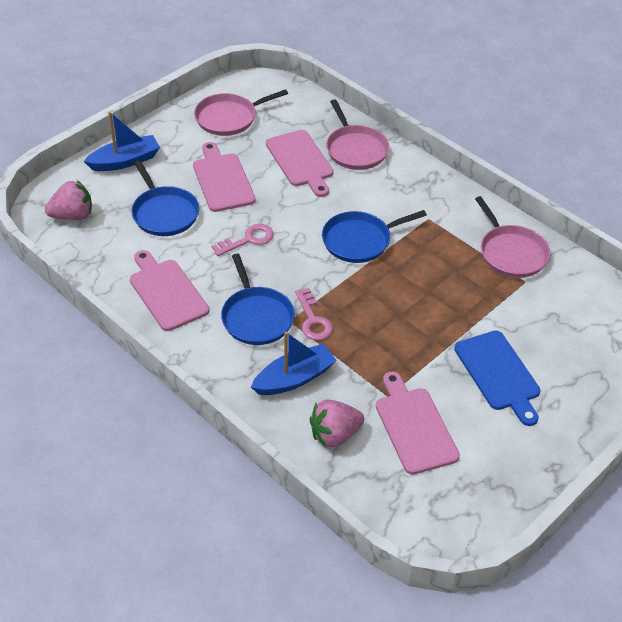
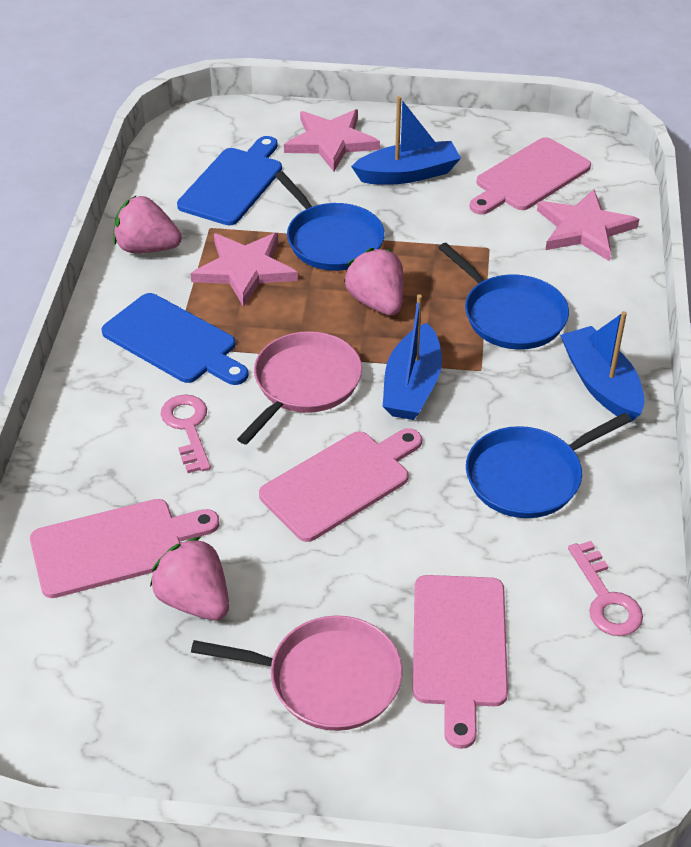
blue boat: [84,112,160,171] [251,332,337,395] = 2 -> [351,96,461,185] [383,294,442,420] [560,311,645,423] = 3
blue cutting board: [454,331,540,426] = 1 -> [101,293,248,385] [177,136,282,225] = 2
pink pan: [194,89,288,136] [326,99,389,170] [475,196,550,278] = 3 -> [191,615,402,731] [237,331,362,445] = 2
pink star: none = 0 -> [190,233,298,307] [284,109,380,172] [537,189,639,262] = 3
pink strawberry: [45,180,92,220] [310,400,364,447] = 2 -> [114,196,182,253] [150,537,229,620] [344,248,404,316] = 3

